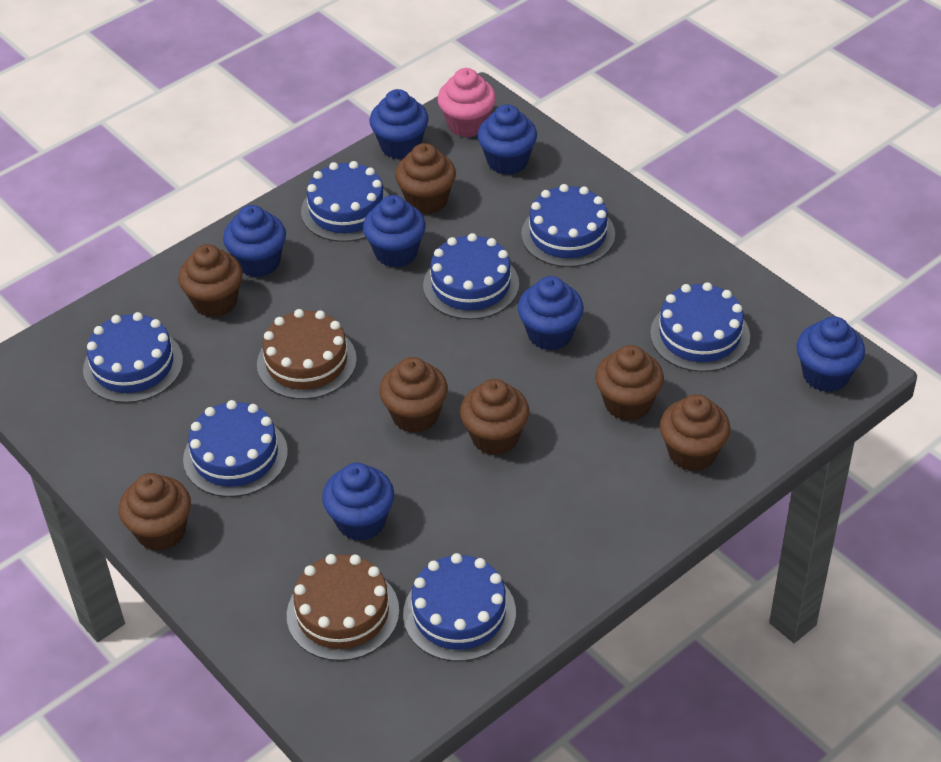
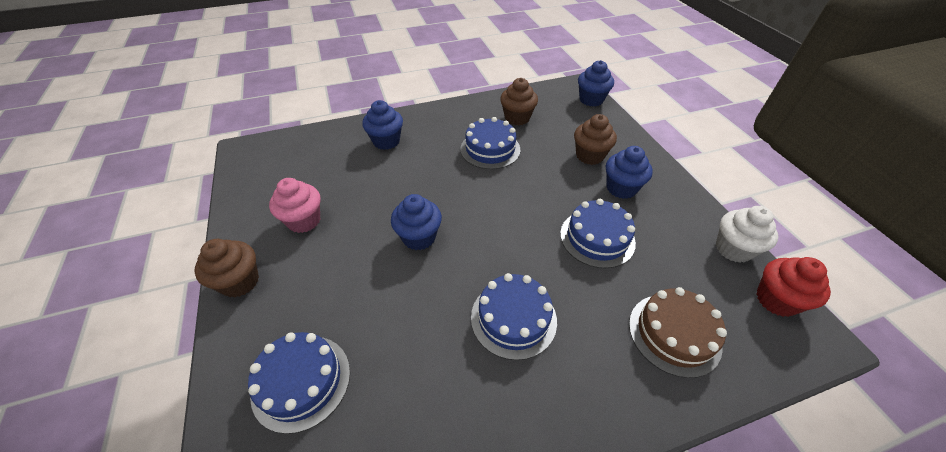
blue cake: [83,312,183,403] [183,400,288,497] [301,161,389,242] [403,553,516,661] [423,233,519,320] [521,184,615,267] [650,282,750,372] = 7 -> [248,332,350,434] [460,117,520,169] [471,273,557,360] [560,199,636,268] = 4
blue cupcake: [223,205,286,277] [322,463,394,541] [363,195,426,268] [369,89,429,159] [477,104,537,175] [518,276,584,351] [797,316,865,392] = 7 -> [362,100,403,150] [391,194,442,250] [578,60,614,106] [606,146,653,199] = 4
brown cake: [257,309,357,399] [287,554,399,661] = 2 -> [629,287,727,378] = 1
brown cupcake: [119,473,191,551] [178,244,243,317] [379,357,448,433] [395,143,456,215] [460,379,529,456] [595,345,664,421] [660,394,730,472] = 7 -> [194,239,259,298] [500,78,538,126] [574,114,617,165] = 3
red cupcake: none = 0 -> [756,257,831,317] = 1
white cupcake: none = 0 -> [716,206,779,263] = 1

